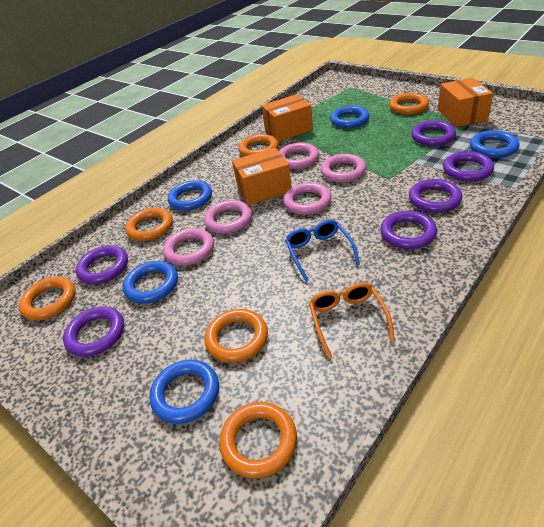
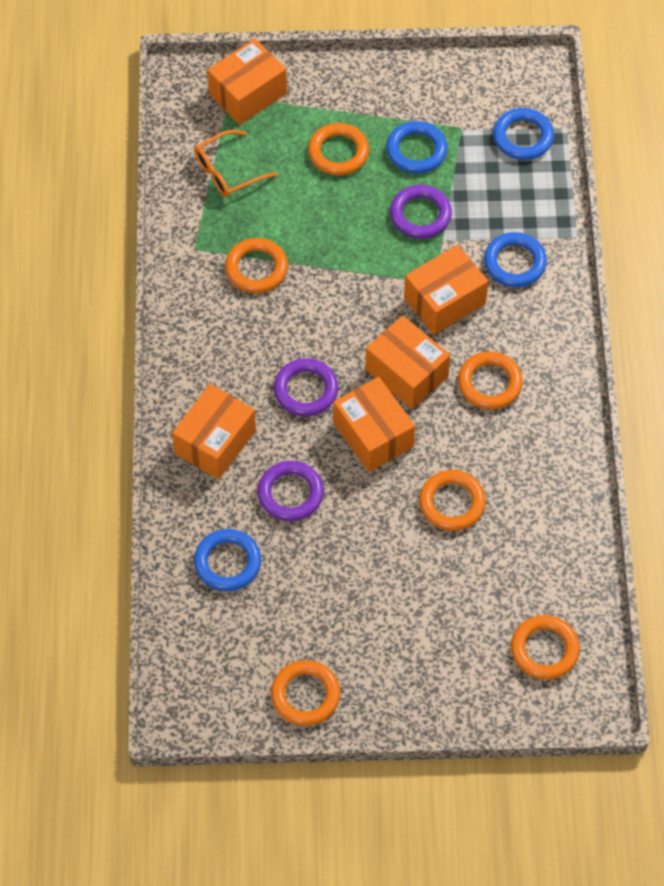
blue glasses: [285,219,360,282] = 1 -> none = 0
blue ring: [123,261,178,304] [149,360,219,424] [168,180,212,211] [330,106,369,128] [470,130,519,158] = 5 -> [194,529,261,591] [386,121,447,174] [484,232,547,287] [493,108,554,160] = 4
orange box: [232,148,292,205] [261,94,313,142] [438,77,493,127] = 3 -> [172,384,256,479] [207,38,287,125] [333,377,415,472] [365,315,450,409] [404,245,488,335] = 5
pink ring: [163,228,214,266] [204,200,252,234] [279,143,319,169] [283,182,331,215] [321,154,366,183] = 5 -> none = 0
purple ring: [63,307,124,357] [75,245,128,284] [380,211,437,249] [409,179,463,213] [411,121,456,146] [443,151,494,182] = 6 -> [257,461,324,522] [274,358,338,416] [390,185,452,239] = 3

